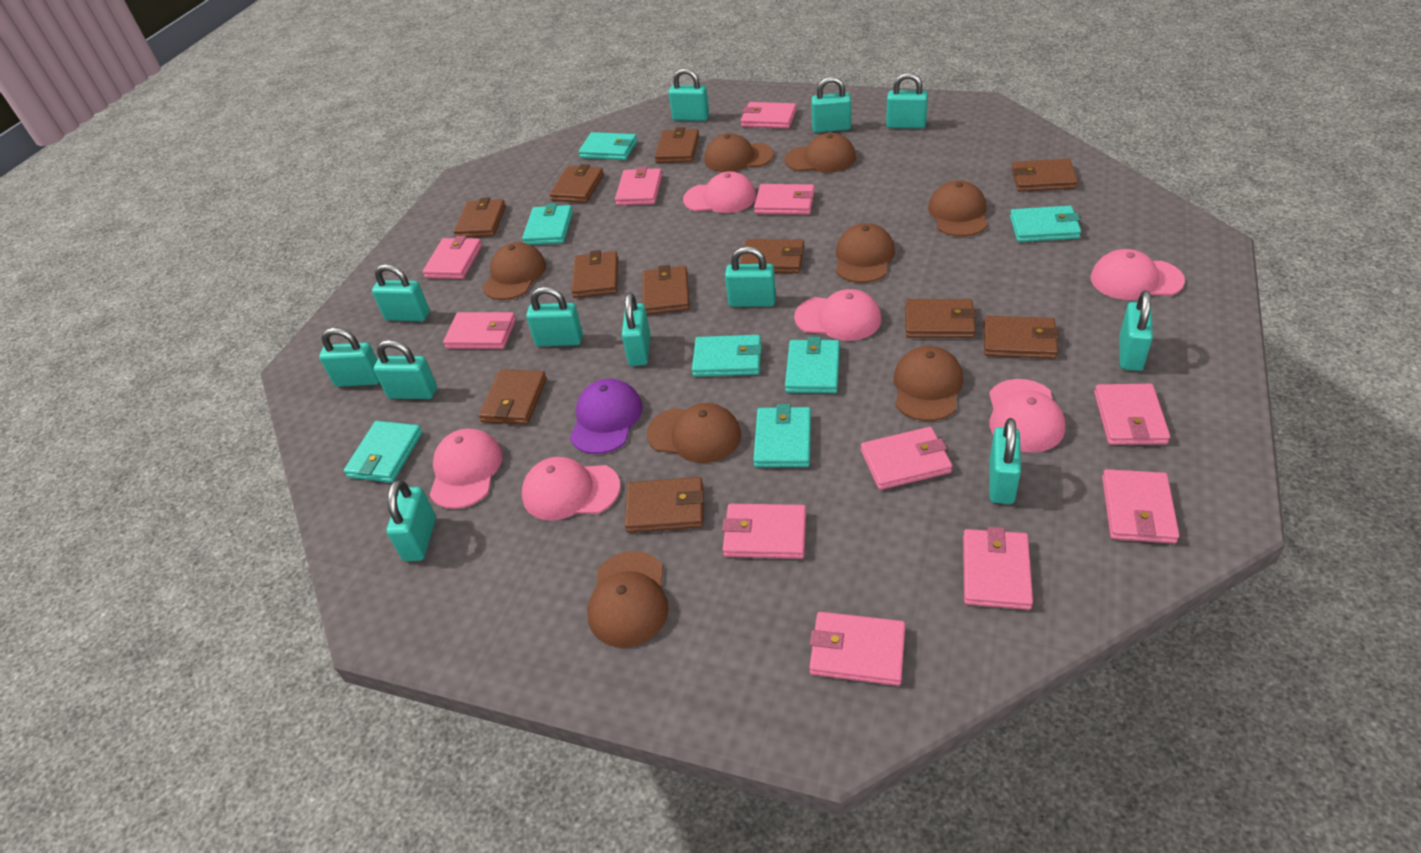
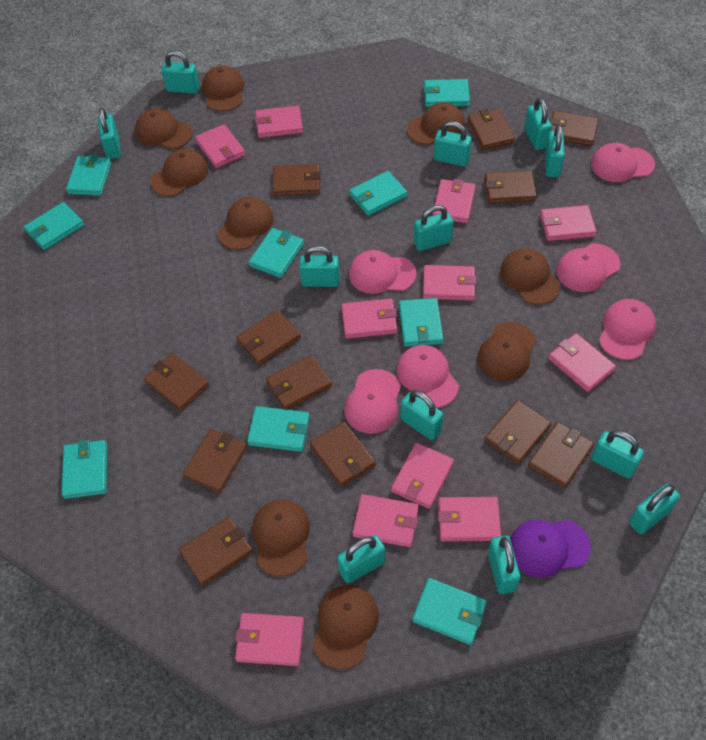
brown cap: [482,242,546,300] [587,551,669,648] [647,403,741,463] [704,133,774,172] [784,133,856,173] [836,223,895,283] [894,346,963,421] [928,180,988,237] = 8 -> [135,109,193,149] [150,148,208,196] [202,65,244,112] [218,197,273,250] [252,499,310,577] [313,585,379,670] [407,102,465,145] [477,322,536,381] [500,248,560,305] = 9
brown wallet: [454,197,506,238] [479,369,547,425] [549,164,604,203] [571,250,618,298] [625,477,704,533] [642,265,690,315] [654,127,699,163] [740,239,805,273] [905,299,977,338] [984,316,1059,359] [1011,159,1078,192] = 11 -> [144,353,210,411] [179,517,253,586] [183,429,247,493] [236,310,301,365] [266,355,332,410] [273,164,321,196] [310,422,376,487] [468,109,515,150] [485,171,537,204] [485,400,551,464] [528,422,594,488] [550,111,599,146] = 12
turquoise wallet: [344,421,423,483] [522,203,573,245] [579,132,637,160] [692,335,762,377] [753,404,811,467] [785,337,840,393] [1010,206,1081,242] = 7 -> [24,202,84,250] [61,439,107,499] [66,154,112,196] [247,406,310,452] [249,228,304,278] [349,171,407,216] [399,298,443,347] [412,578,487,645] [424,79,470,107] = 9

